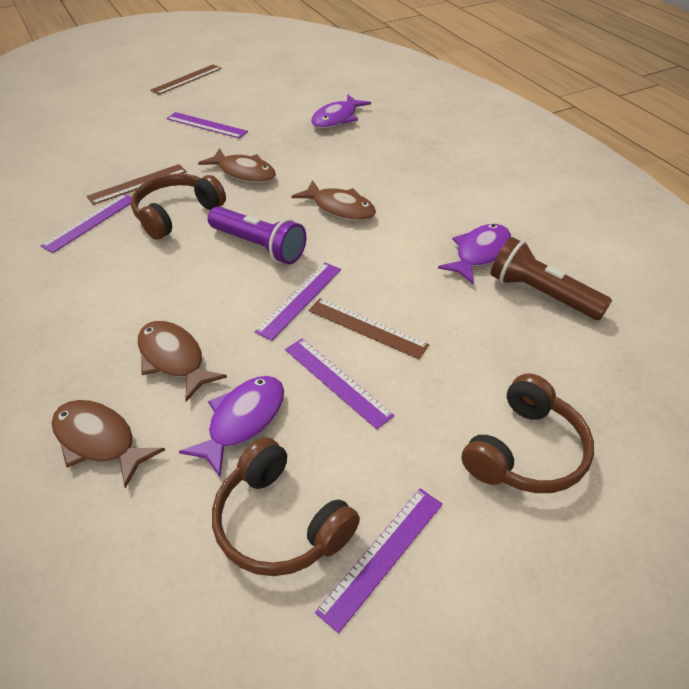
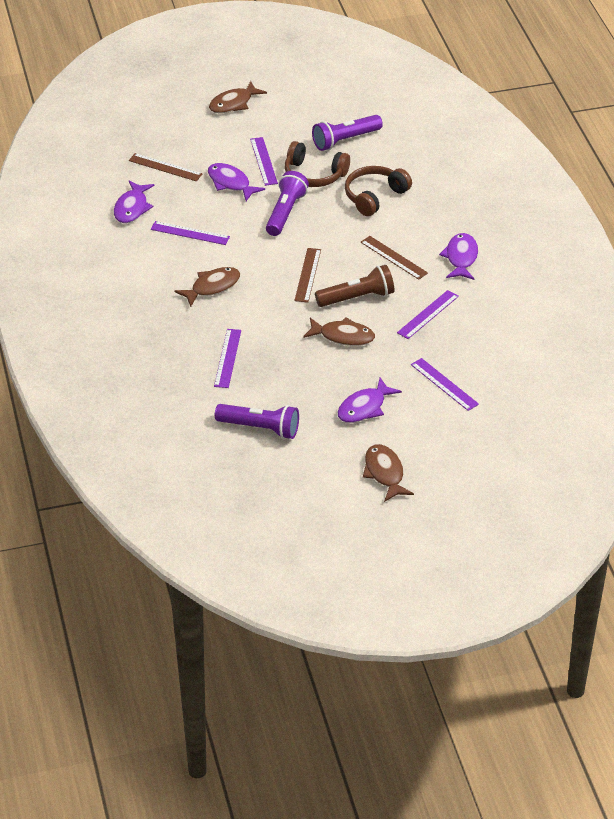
brown headphones: [131,174,226,240] [212,437,360,576] [462,373,594,493] = 3 -> [285,141,350,187] [345,166,412,216] = 2
purple fish: [179,376,284,477] [311,95,371,128] [438,224,511,284] = 3 -> [114,181,154,223] [208,163,265,201] [337,378,402,423] [439,233,478,280] = 4
purple flashlight: [208,206,306,264] = 1 -> [215,404,299,439] [266,171,309,236] [312,115,383,151] = 3

